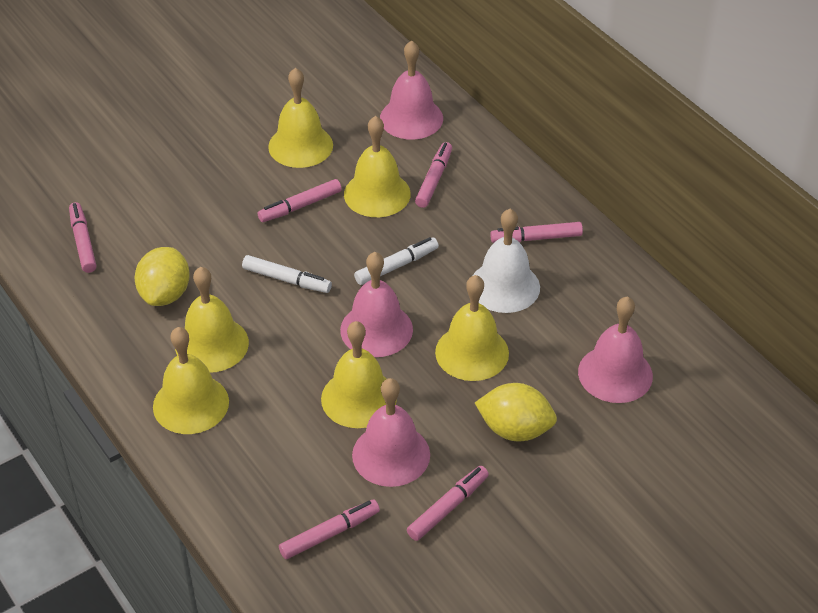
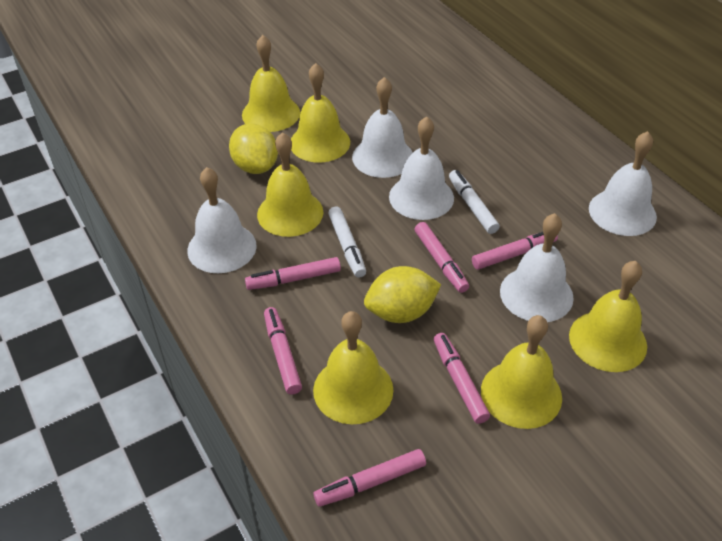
pink bell: [340,252,413,357] [352,378,430,487] [380,40,443,140] [578,296,653,403] = 4 -> none = 0
white bell: [472,209,540,313] = 1 -> [187,167,257,273] [352,77,413,178] [389,116,454,220] [500,213,574,322] [589,131,657,236] = 5

